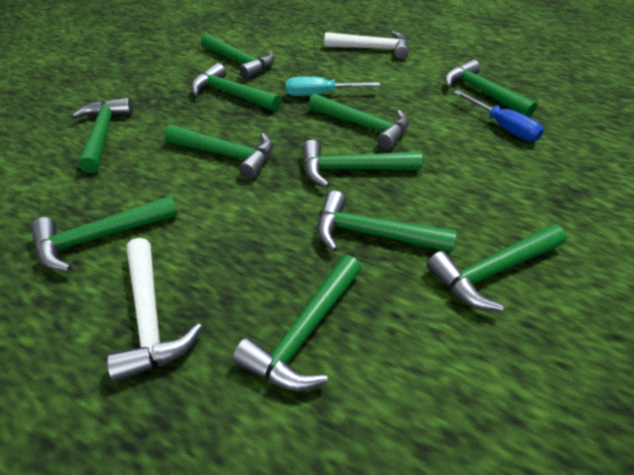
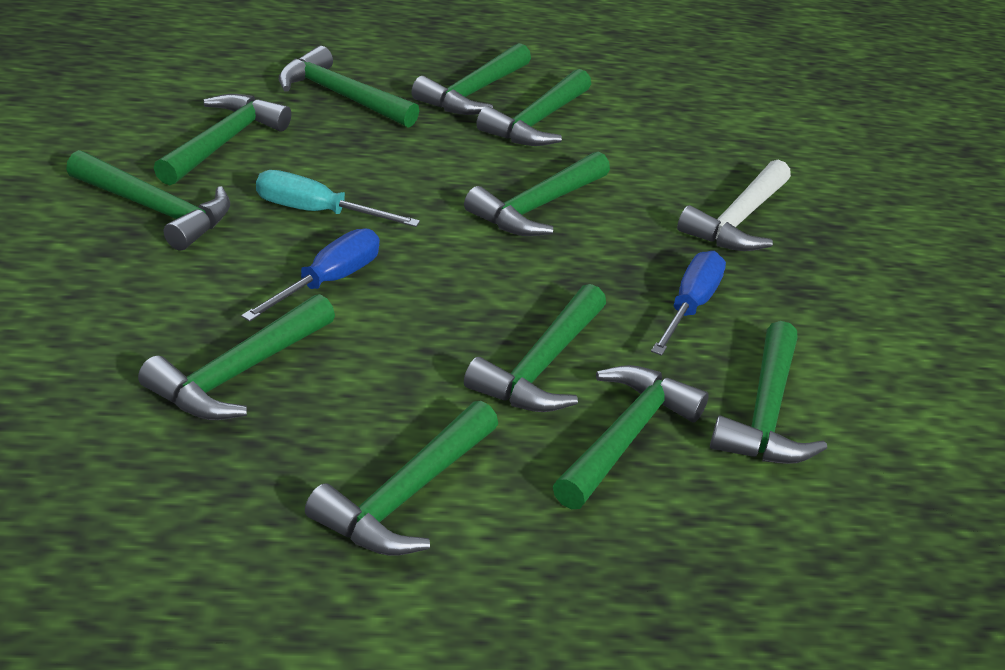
blue screwdriver: [454,90,544,141] = 1 -> [241,228,380,322] [651,251,726,356] = 2
white hammer: [107,238,202,382] [324,31,409,59] = 2 -> [677,160,791,251] = 1

